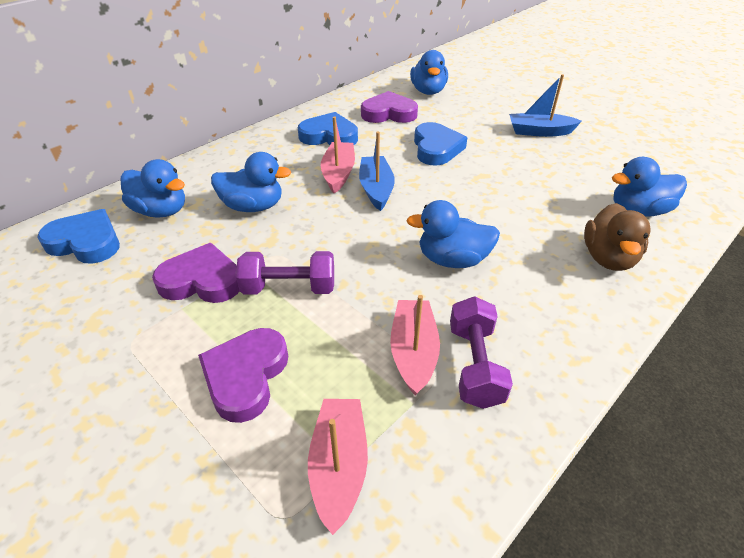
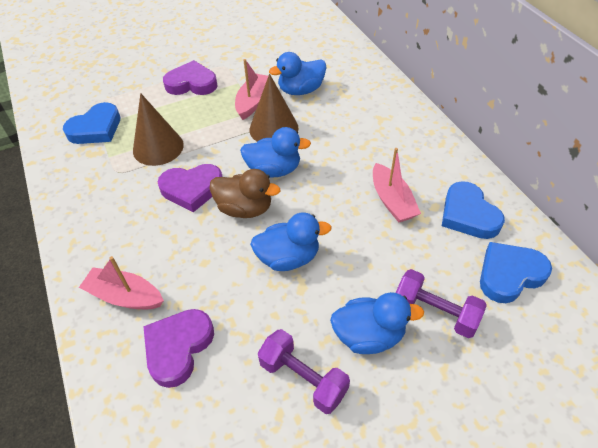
blue boat: [359,132,395,211] [509,74,582,137] = 2 -> none = 0
blue duck: [121,159,185,218] [211,152,291,212] [406,200,500,268] [410,50,448,95] [612,157,687,217] = 5 -> [240,127,311,178] [250,213,332,271] [269,52,327,95] [330,292,424,354] = 4
brown cone: none = 0 -> [133,93,184,166] [250,74,299,142] = 2

